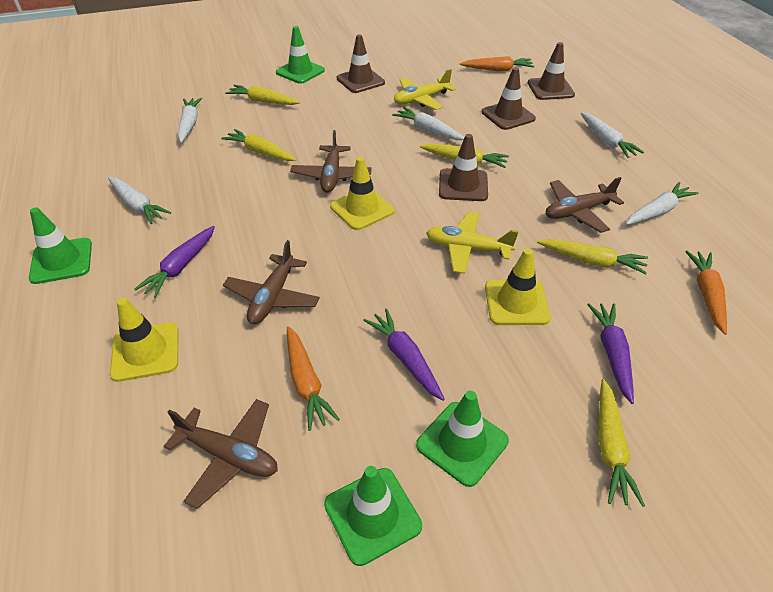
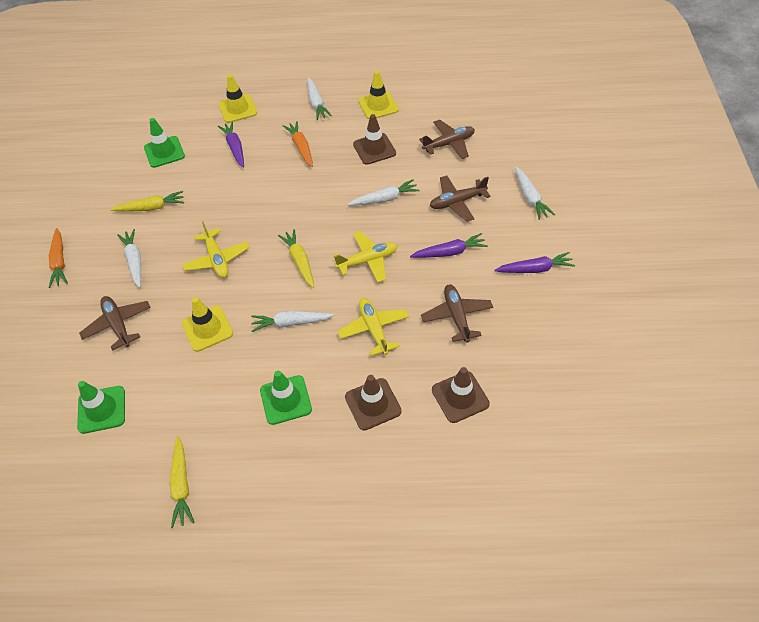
brown traffic cone: [337,34,385,93] [439,134,488,201] [482,67,536,130] [528,42,575,100] = 4 -> [345,375,402,430] [353,114,396,165] [432,367,490,423] = 3
green traffic cone: [29,207,92,284] [276,26,325,84] [324,466,422,566] [416,391,509,487] = 4 -> [77,381,125,434] [144,118,185,168] [260,371,312,425] = 3
orange carrot: [287,326,340,431] [460,56,534,71] [685,251,727,335] = 3 -> [49,228,68,288] [283,121,313,167] = 2
yellow carrot: [221,129,297,161] [225,85,300,105] [420,144,509,168] [537,239,648,274] [598,379,645,507] = 5 -> [110,191,184,211] [170,436,195,528] [278,229,314,288] = 3
yellow plane: [394,69,456,110] [426,212,519,274] = 2 -> [182,221,250,278] [333,231,397,283] [337,298,409,356] = 3

